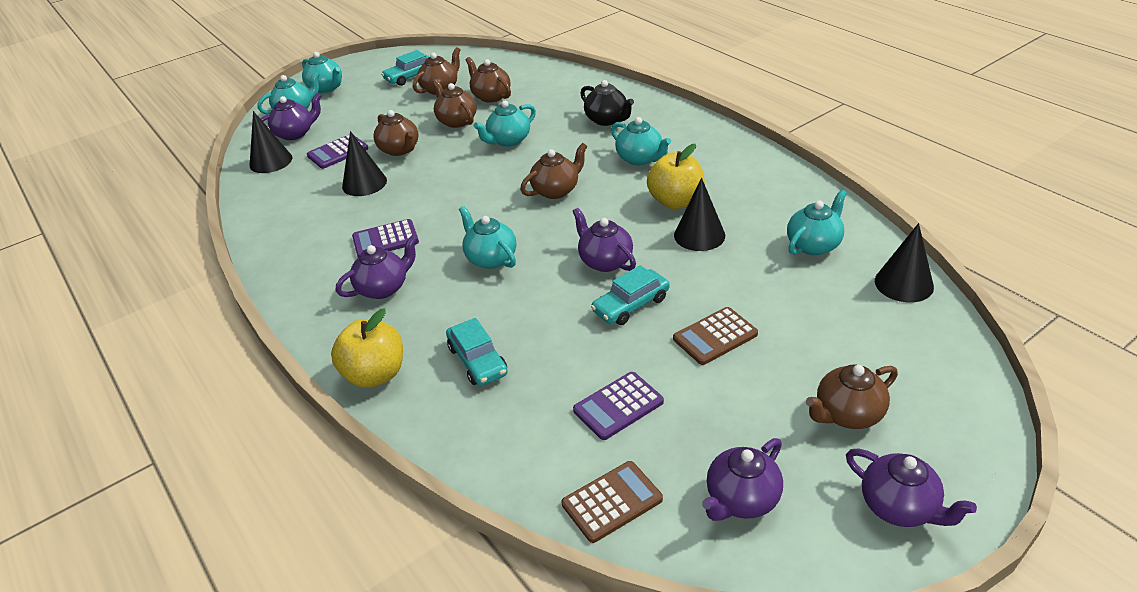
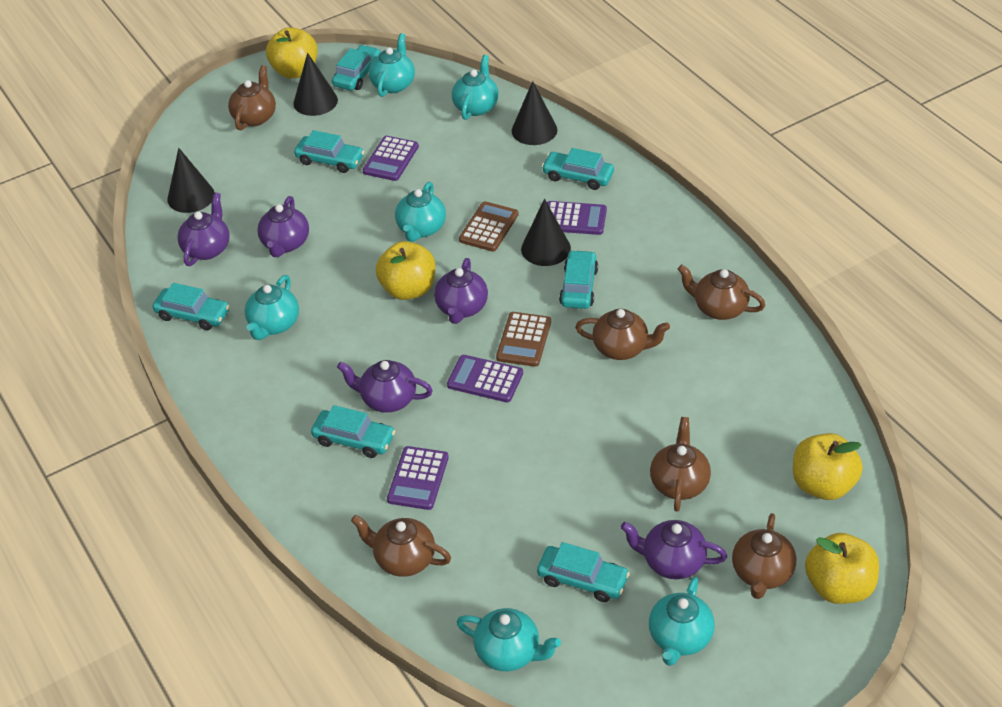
black teapot: [580,80,634,126] = 1 -> none = 0
purple calculator: [307,134,368,169] [352,219,419,257] [573,372,664,440] = 3 -> [363,136,419,181] [387,446,449,510] [447,355,523,402] [547,201,607,235] = 4
turquoise car: [381,50,430,86] [446,318,508,386] [591,265,670,325] = 3 -> [152,283,230,330] [294,130,364,173] [311,405,395,458] [332,45,381,90] [537,542,630,602] [541,148,614,190] [559,250,598,309] = 7
yellow apple: [331,308,403,388] [647,144,705,209] = 2 -> [266,27,318,79] [376,241,436,300] [793,433,863,500] [805,533,879,604] = 4

